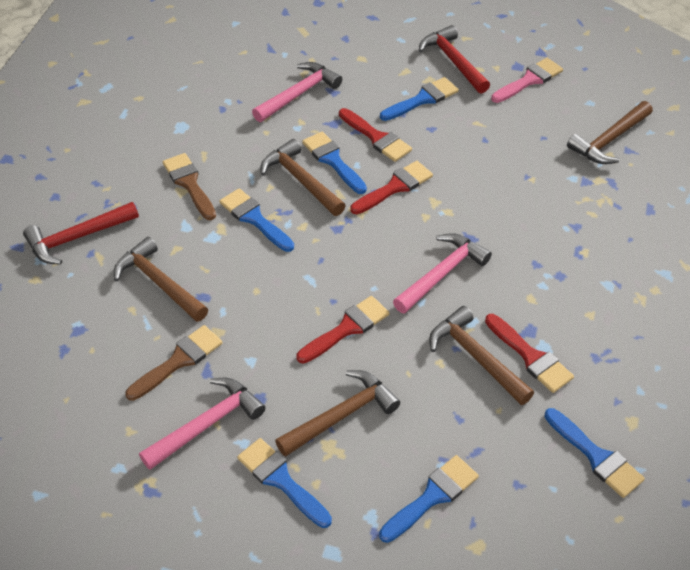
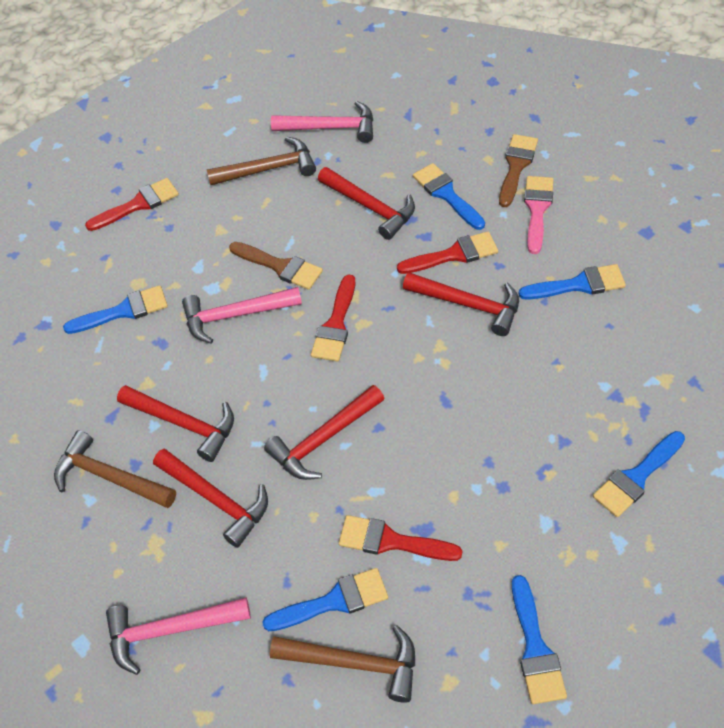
brown hammer: [114,237,208,322] [261,139,346,216] [275,370,400,457] [429,306,534,405] [567,101,653,164] = 5 -> [54,430,176,508] [207,137,316,185] [270,625,415,703] = 3
red hammer: [23,202,139,265] [419,25,490,94] = 2 -> [117,385,234,462] [153,449,268,548] [264,385,385,480] [318,167,415,240] [403,272,519,336] = 5

